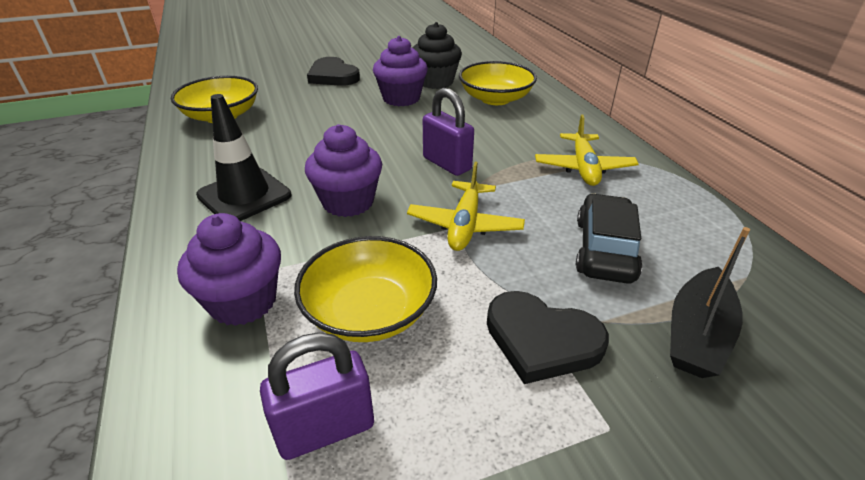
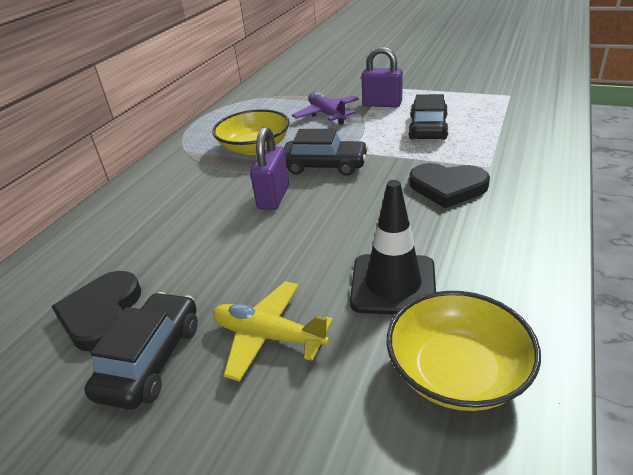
black boat: [670,227,750,378] = 1 -> none = 0
black car: [576,193,642,284] = 1 -> [84,292,198,410] [284,129,368,176] [408,94,448,140] = 3
black cupcake: [413,22,462,89] = 1 -> none = 0
purple cupcake: [177,213,281,326] [305,124,382,217] [373,36,428,106] = 3 -> none = 0
purple plane: none = 0 -> [292,92,359,125] = 1
yellow bowl: [171,76,258,123] [294,236,437,342] [459,61,537,105] = 3 -> [212,109,290,155] [387,291,541,411] = 2
yellow plane: [407,162,525,251] [535,115,639,186] = 2 -> [213,281,333,382] = 1

